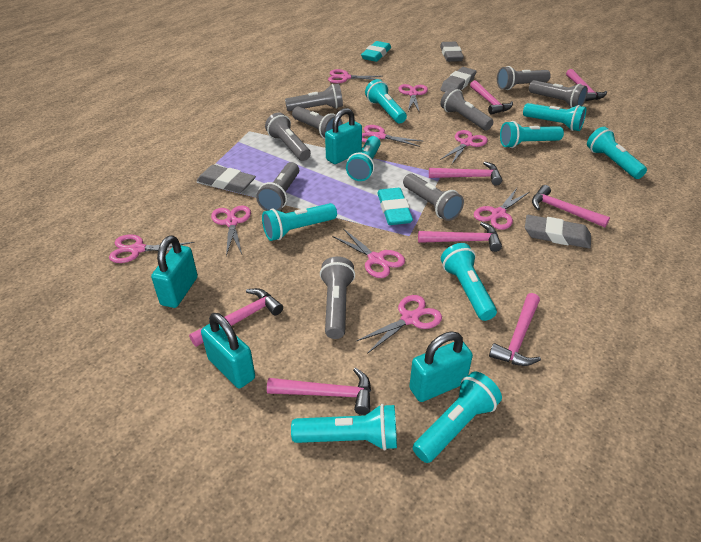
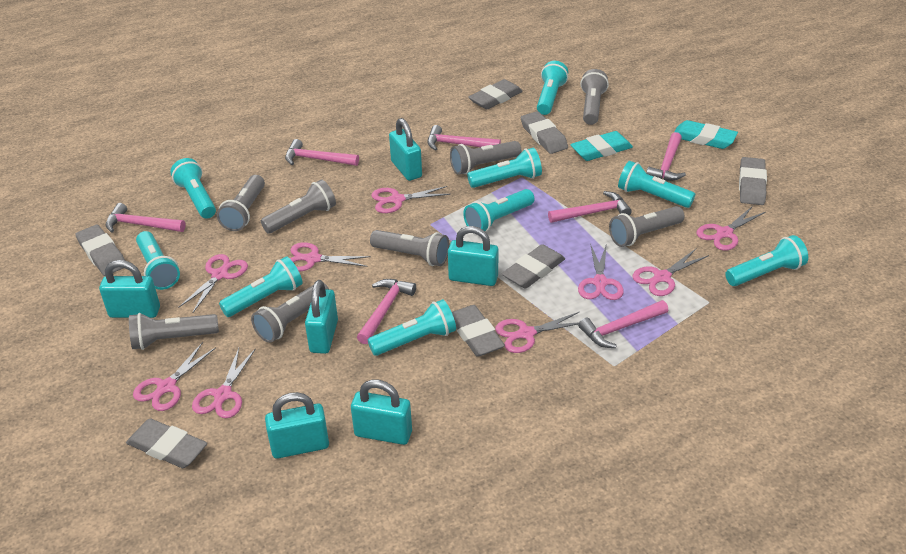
grey eraser: [197,165,256,193] [440,42,464,62] [440,67,477,92] [525,215,591,248] = 4 -> [75,225,125,276] [126,418,207,468] [452,305,505,357] [468,79,523,110] [502,244,565,289] [521,111,568,154] [739,157,767,205] = 7
grey flashlight: [256,162,299,211] [265,113,311,161] [285,84,343,111] [292,106,343,139] [320,256,355,339] [403,174,464,221] [440,87,493,131] [497,66,551,90] [529,80,588,108] = 9 -> [129,313,219,350] [217,175,265,231] [251,283,329,343] [261,180,336,233] [370,230,449,266] [450,141,521,175] [580,69,609,125] [609,206,684,247] = 8
pink hammer: [189,288,283,347] [267,368,371,415] [418,222,502,252] [429,161,502,186] [470,80,513,115] [489,293,541,366] [532,185,610,227] [566,69,607,101] = 8 -> [106,203,186,233] [285,139,359,166] [357,279,416,344] [427,125,501,151] [548,191,632,223] [578,300,668,348] [646,132,686,181] = 7
turquoise padlock: [151,235,198,308] [201,313,255,388] [325,108,362,164] [409,331,473,402] = 4 -> [99,260,160,318] [265,392,329,459] [305,280,338,354] [351,379,412,445] [389,118,422,181] [448,226,498,286] = 6

